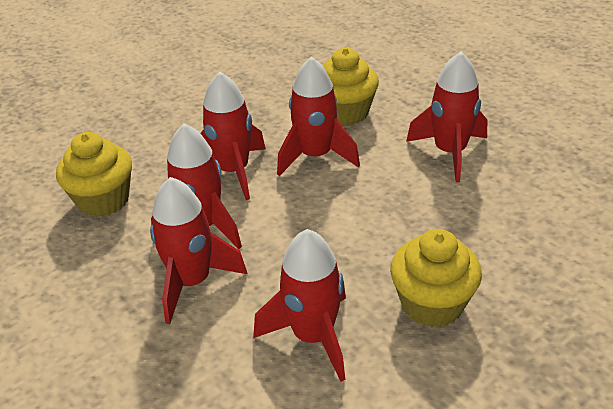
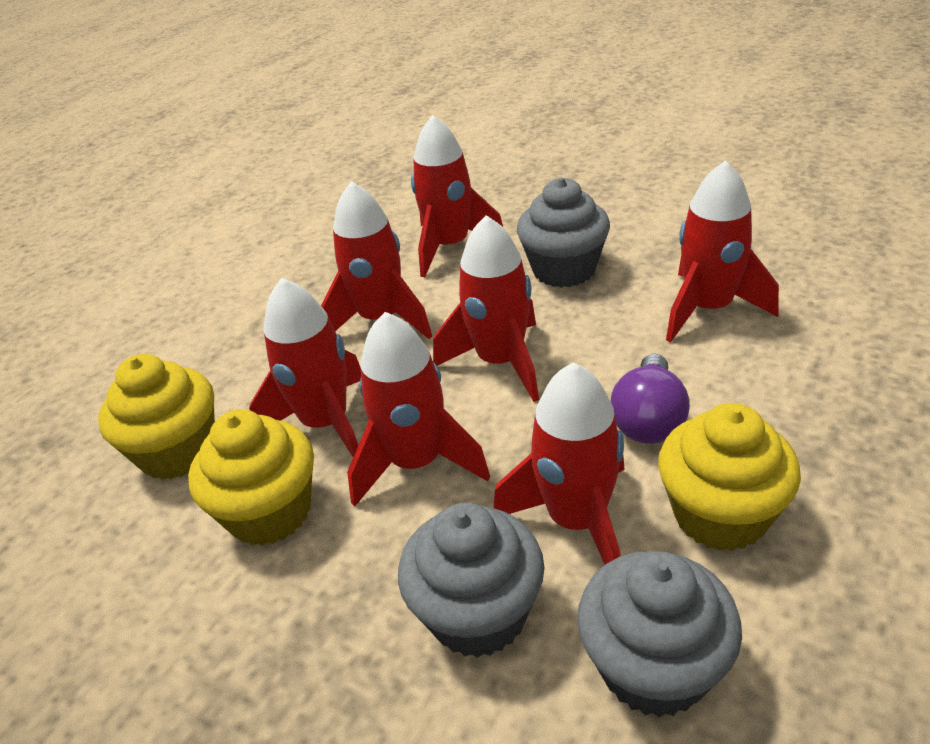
grey cupcake: none = 0 -> [398,503,545,658] [517,178,610,288] [577,551,742,718] = 3
purple light bulb: none = 0 -> [610,354,690,444] = 1
red rocket: [150,177,247,324] [151,123,242,249] [200,71,266,200] [253,229,346,382] [277,56,360,176] [406,52,487,182] = 6 -> [249,278,361,457] [321,181,432,339] [347,312,490,507] [411,115,503,278] [433,215,539,402] [494,362,625,564] [666,160,779,342] = 7

